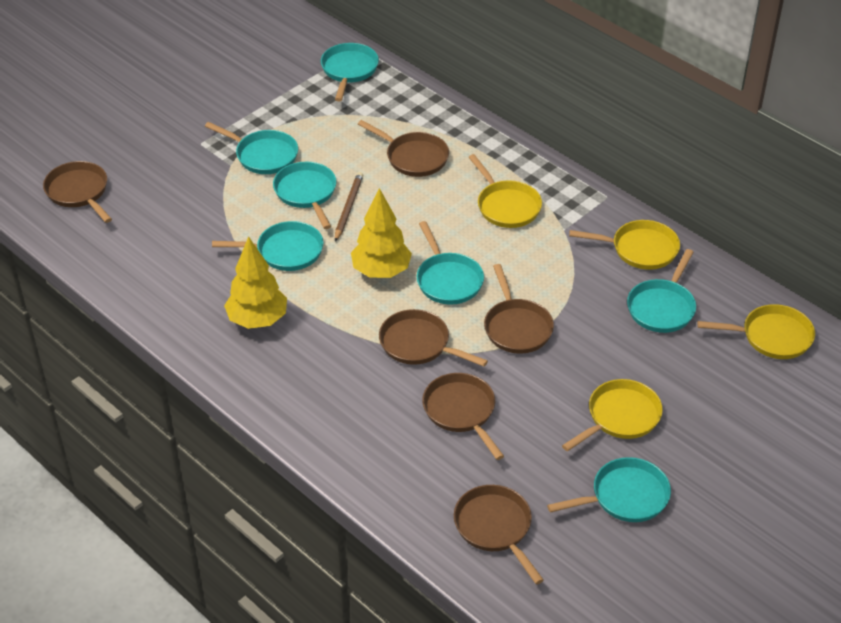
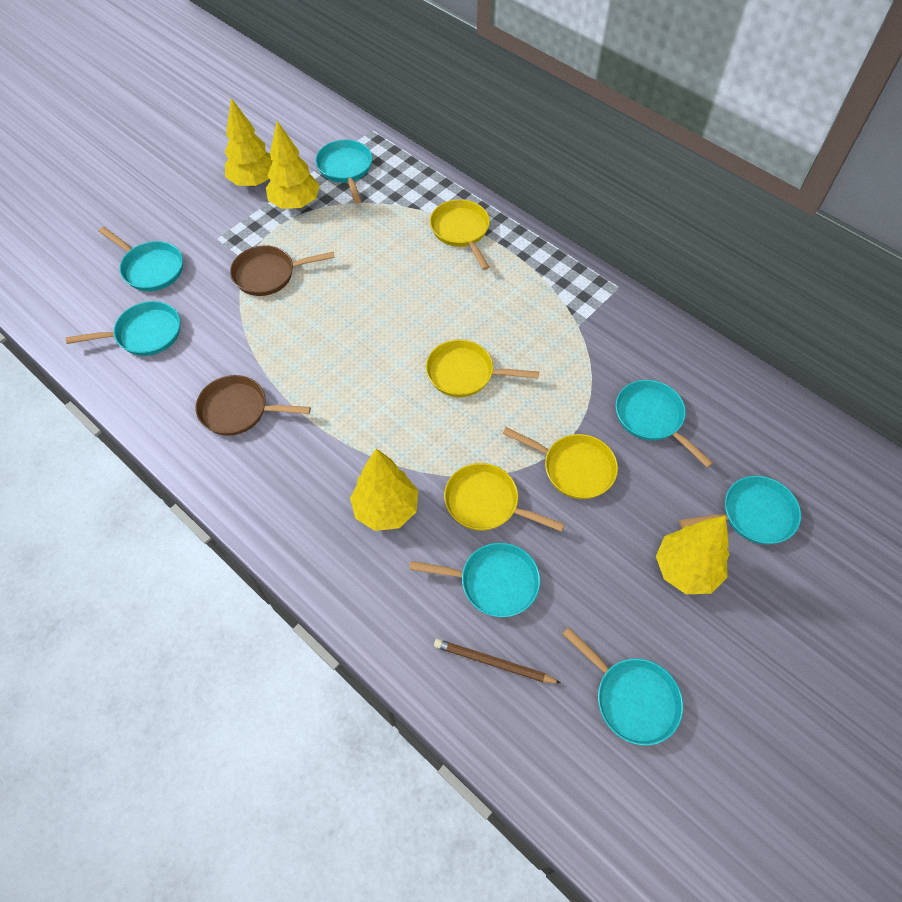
brown pan: [43,161,112,223] [358,120,449,177] [379,309,488,367] [422,373,504,460] [454,485,544,584] [484,264,554,354] = 6 -> [195,375,311,436] [230,245,335,296] = 2
yellow tree: [224,236,287,329] [351,188,412,278] = 2 -> [225,98,273,187] [266,121,320,209] [350,449,418,531] [656,516,729,594] = 4

